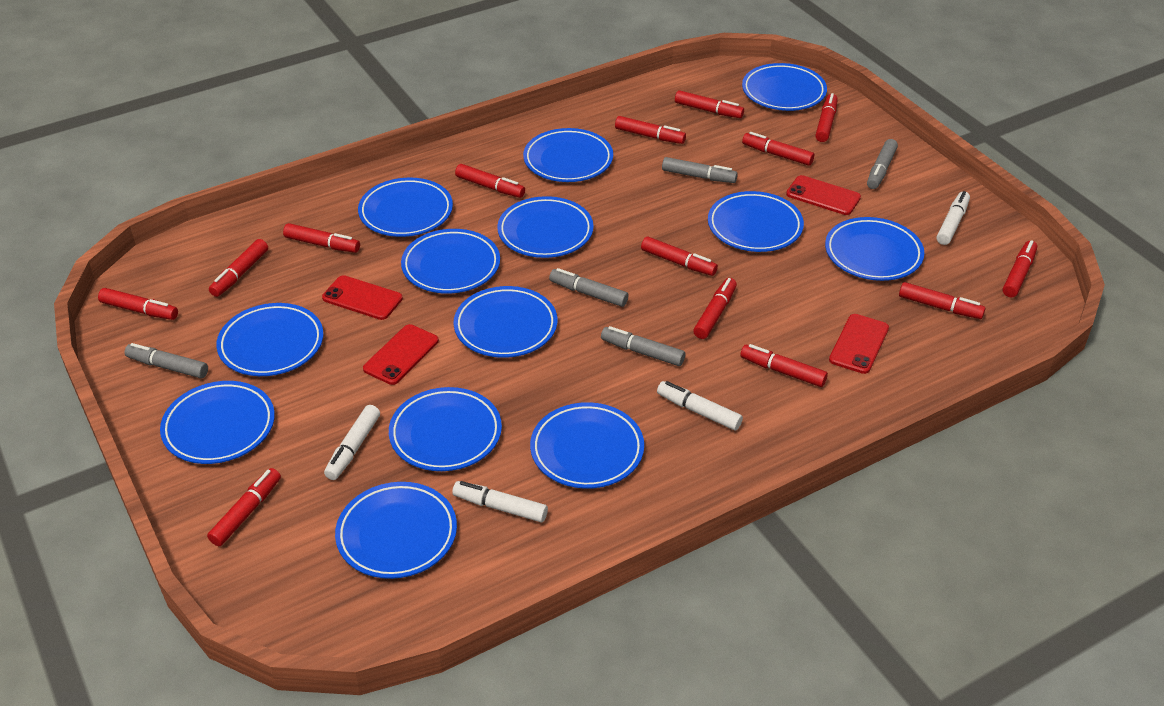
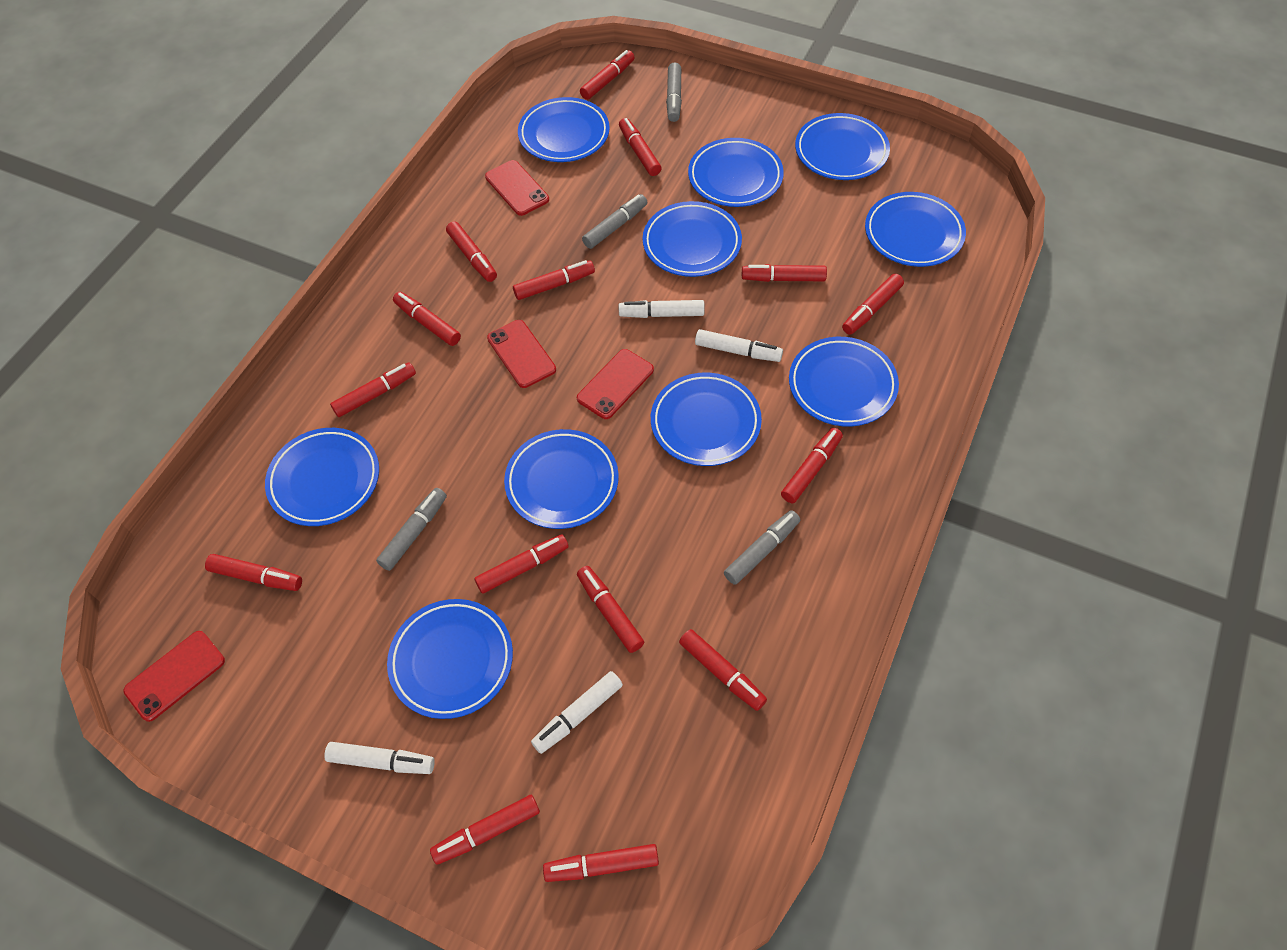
blue plate: [160,381,275,464] [216,303,323,376] [335,482,457,579] [358,178,453,237] [389,387,502,471] [401,229,500,294] [454,286,557,358] [497,196,594,258] [523,128,613,182] [530,402,644,489] [708,191,804,252] [742,63,827,111] [825,217,924,281] = 13 -> [265,428,379,526] [387,599,513,719] [504,429,619,529] [518,97,610,162] [643,201,742,277] [651,373,762,466] [688,138,784,207] [789,337,899,427] [795,113,890,180] [865,192,966,267] = 10
grey marker: [124,343,208,378] [549,268,629,307] [601,326,685,366] [662,157,738,183] [867,139,898,189] = 5 -> [376,488,447,571] [582,194,647,249] [666,63,682,122] [724,510,800,585] = 4
red marker: [98,288,178,320] [207,468,281,546] [209,239,268,297] [283,223,360,253] [455,164,525,198] [615,116,686,144] [641,237,718,276] [675,90,744,118] [693,278,737,339] [740,344,828,387] [742,132,814,166] [815,93,838,142] [899,282,986,319] [1003,240,1037,297] = 14 -> [205,554,302,591] [330,362,416,417] [393,292,461,346] [430,795,540,865] [446,221,497,282] [474,535,569,594] [513,260,595,300] [543,844,659,882] [577,566,644,653] [580,50,635,100] [619,118,662,176] [679,629,767,711] [742,264,827,282] [781,428,843,503] [842,274,904,335] = 15

